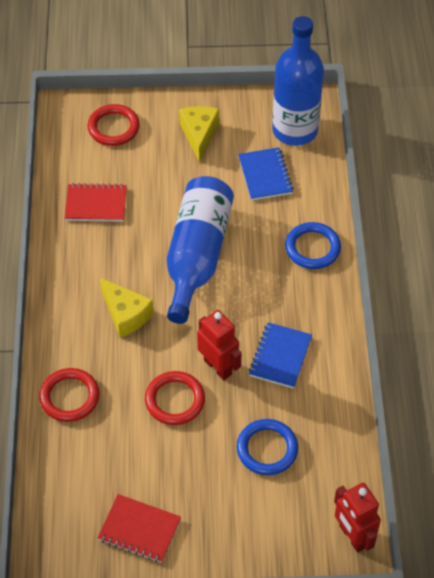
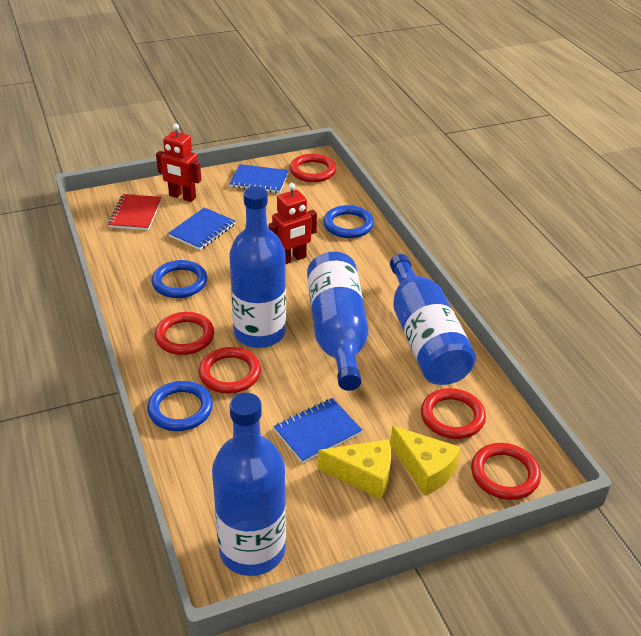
blue bottle: [167,176,234,324] [272,16,324,146] = 2 -> [212,393,286,576] [229,186,286,348] [307,252,369,391] [390,254,476,385] = 4
blue notebook: [238,147,293,201] [249,322,312,388] = 2 -> [168,207,235,250] [230,164,289,193] [273,398,362,463] = 3
blue ring: [237,419,298,475] [285,222,341,269] = 2 -> [147,381,213,431] [151,260,207,298] [323,205,374,238] = 3
red notebook: [65,183,127,222] [97,494,181,563] = 2 -> [108,194,162,231] = 1
red ring: [39,368,99,422] [87,104,140,146] [145,371,205,425] = 3 -> [155,312,214,355] [199,347,261,394] [290,154,336,182] [421,388,486,439] [471,443,541,500] = 5

